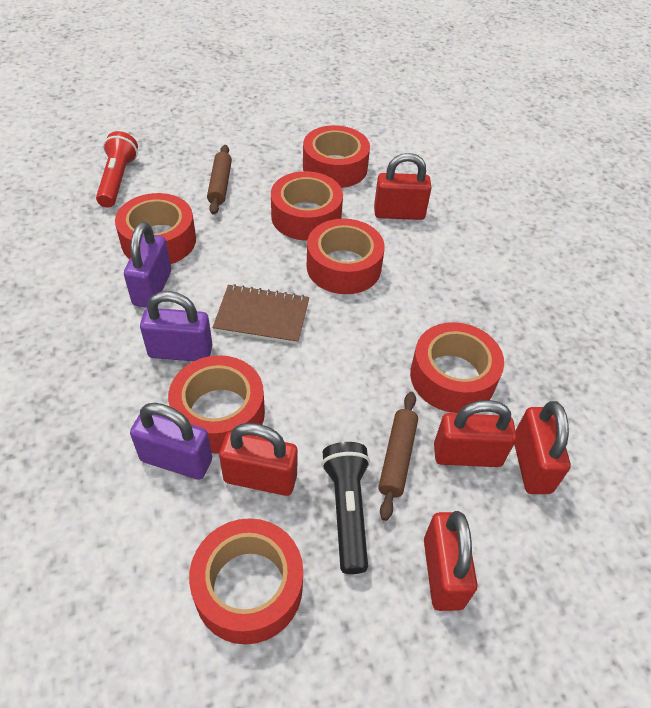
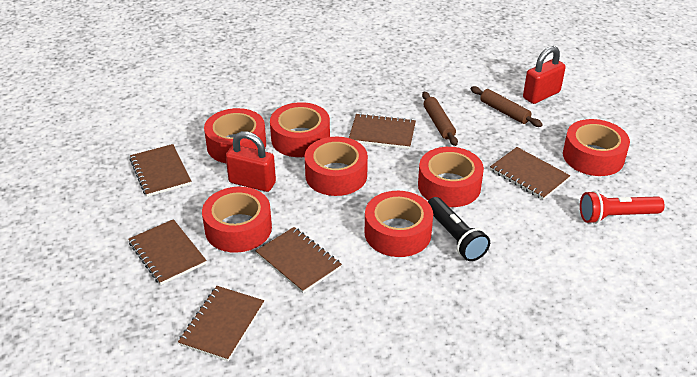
brown notebook: [213,284,309,344] = 1 -> [129,219,207,285] [130,144,191,197] [178,286,264,361] [256,227,342,293] [349,113,416,149] [490,147,570,200] = 6
purple padlock: [124,222,171,308] [130,403,212,480] [140,291,213,361] = 3 -> none = 0
red padlock: [219,423,298,496] [374,153,431,220] [424,511,478,611] [434,400,516,467] [514,401,571,494] = 5 -> [226,131,276,192] [523,46,566,104] = 2

